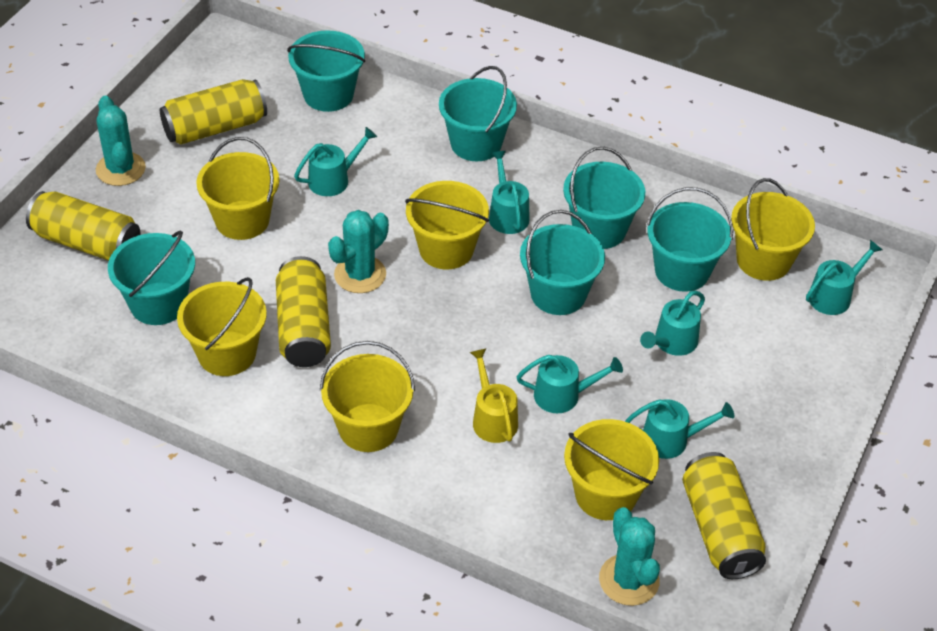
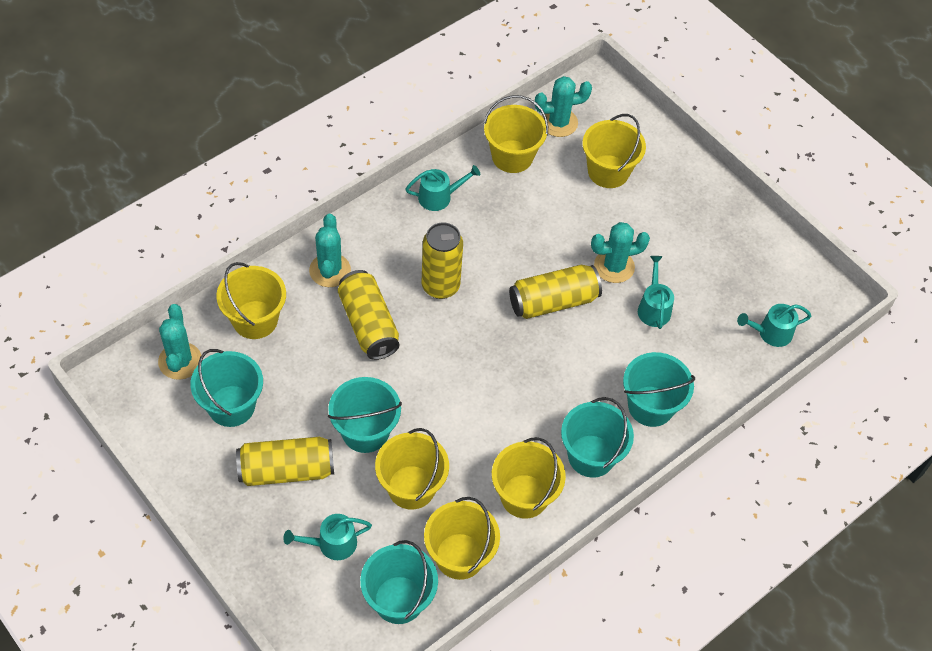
turquoise bucket: [108,230,195,325] [287,30,365,112] [439,66,517,161] [520,210,605,315] [563,147,645,249] [646,187,733,292] = 6 -> [190,349,263,427] [328,377,402,453] [360,540,438,624] [561,397,634,478] [623,352,695,427] = 5
turquoise cactus: [96,96,146,186] [328,210,389,293] [599,507,660,606] = 3 -> [158,304,201,380] [309,214,351,287] [535,76,592,137] [591,222,650,283] = 4
turquoise watering can: [294,127,377,196] [489,151,530,234] [516,355,623,413] [625,399,734,459] [640,291,705,356] [806,240,882,315] = 6 -> [283,514,372,560] [405,165,480,211] [638,256,674,329] [737,304,811,347] = 4
yellow watering can: [470,349,518,443] = 1 -> none = 0

